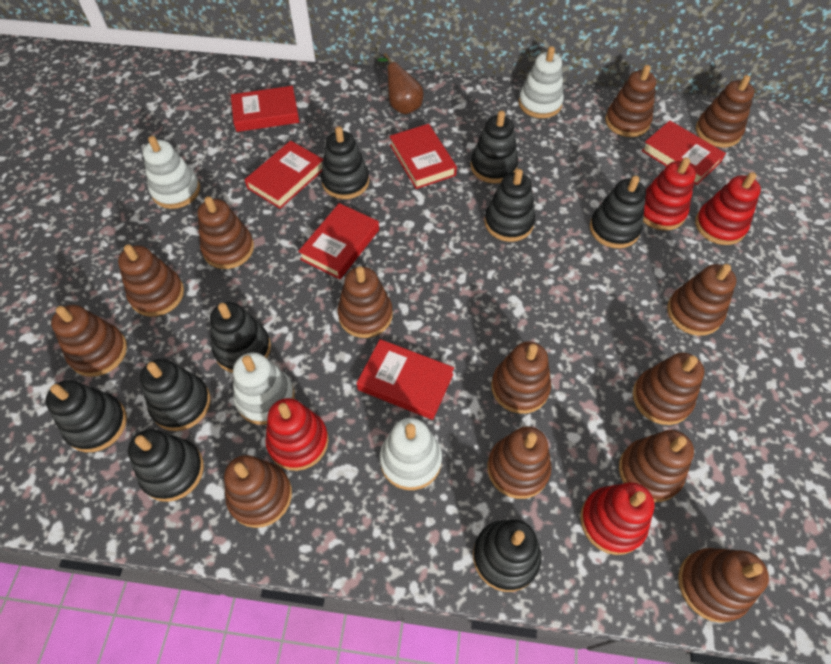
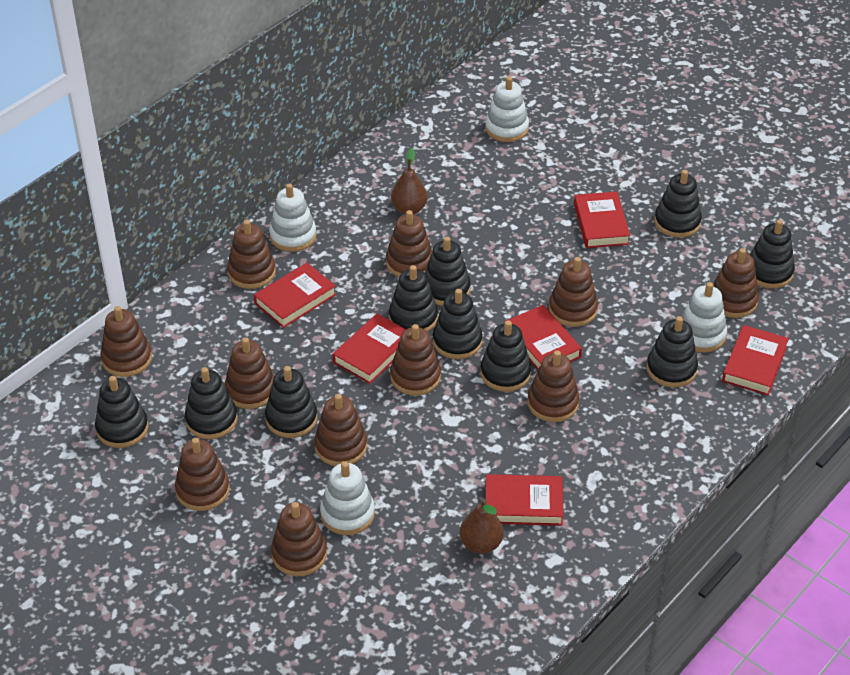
black stacking toy: [45,380,127,452] [128,429,204,502] [140,359,210,431] [210,302,271,373] [321,126,369,199] [470,111,518,183] [473,520,542,592] [484,169,535,242] [590,176,646,248] = 9 -> [95,376,149,448] [185,367,238,439] [265,366,317,438] [389,265,438,332] [425,236,471,306] [433,289,483,359] [480,320,531,392] [646,316,698,387] [654,170,702,238] [750,219,795,289] = 10
brown pear: [377,53,423,114] = 1 -> [391,148,428,214] [459,499,504,554] = 2
brown stacking toy: [51,305,127,377] [118,244,184,317] [197,196,254,269] [224,455,292,528] [338,266,393,338] [487,426,552,499] [491,341,551,414] [605,65,656,137] [619,430,694,502] [633,353,704,425] [667,264,736,336] [678,548,769,623] [696,75,754,148] = 13 -> [100,306,152,377] [175,438,230,511] [225,337,274,409] [227,220,276,289] [271,502,327,576] [314,394,367,466] [386,210,432,277] [390,324,441,395] [527,350,579,422] [549,257,598,327] [713,248,759,318] = 11
red stacking toy: [265,398,329,471] [580,482,654,555] [643,158,696,231] [695,172,761,245] = 4 -> none = 0

